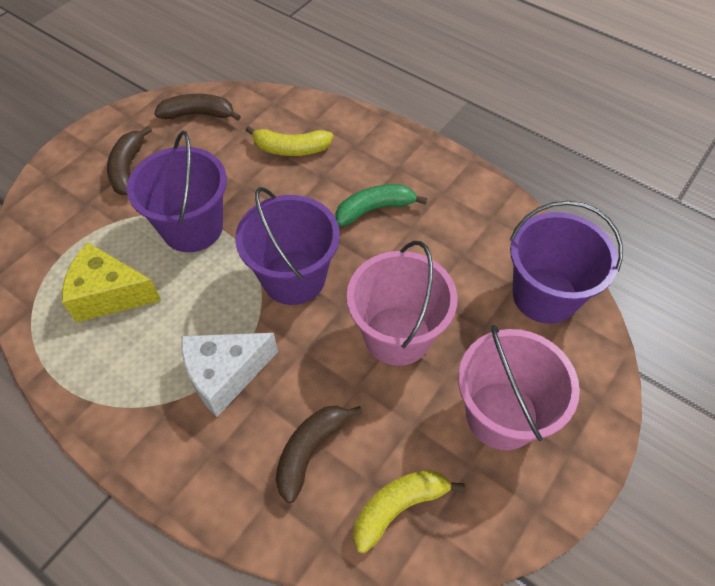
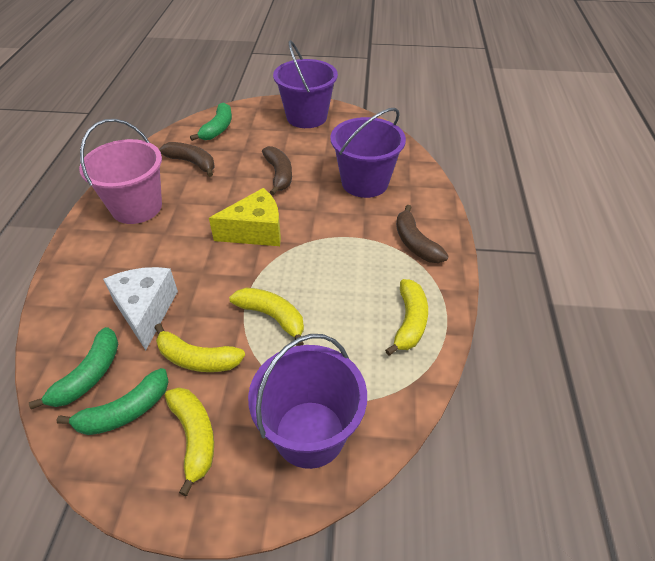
green banana: [335,184,427,226] = 1 -> [29,327,118,409] [57,368,169,435] [190,102,232,141] = 3
pink bucket: [347,241,458,366] [458,325,580,450] = 2 -> [79,119,162,224] = 1
yellow banana: [246,126,333,156] [353,470,465,553] = 2 -> [154,324,245,372] [165,387,214,496] [229,288,304,346] [385,279,428,356] = 4

